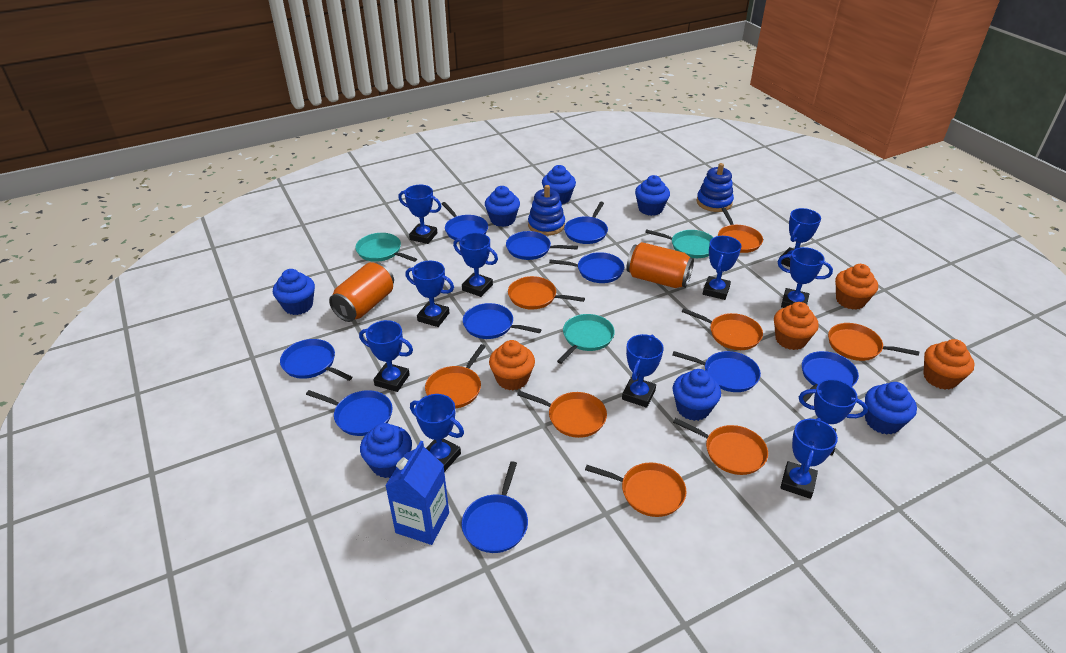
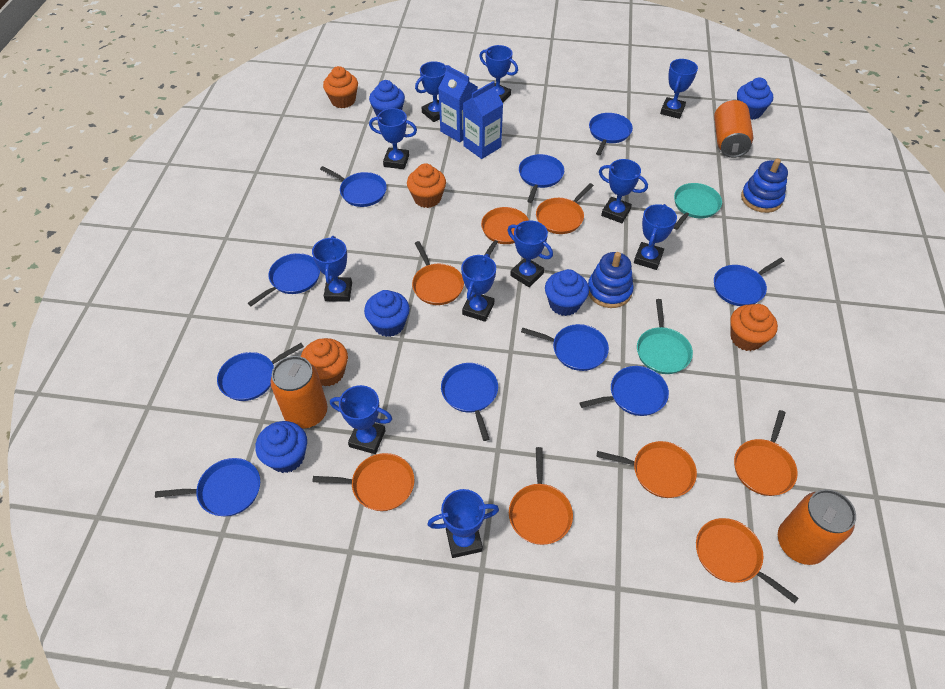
blue carton: [385,441,449,545] = 1 -> [438,66,478,143] [463,81,503,159] = 2
blue cupcake: [273,269,315,315] [360,423,412,478] [485,186,520,227] [542,165,576,204] [635,175,670,216] [673,369,721,421] [865,382,917,434] = 7 -> [255,421,307,473] [364,290,410,337] [369,80,405,116] [545,269,589,316] [737,77,773,120] = 5
orange can: [329,262,394,322] [626,242,694,288] = 2 -> [270,356,327,429] [714,100,753,158] [778,489,856,565] = 3
turquoise pan: [355,233,417,262] [557,314,615,364] [645,229,714,258] = 3 -> [637,299,693,374] [674,183,722,230] = 2

